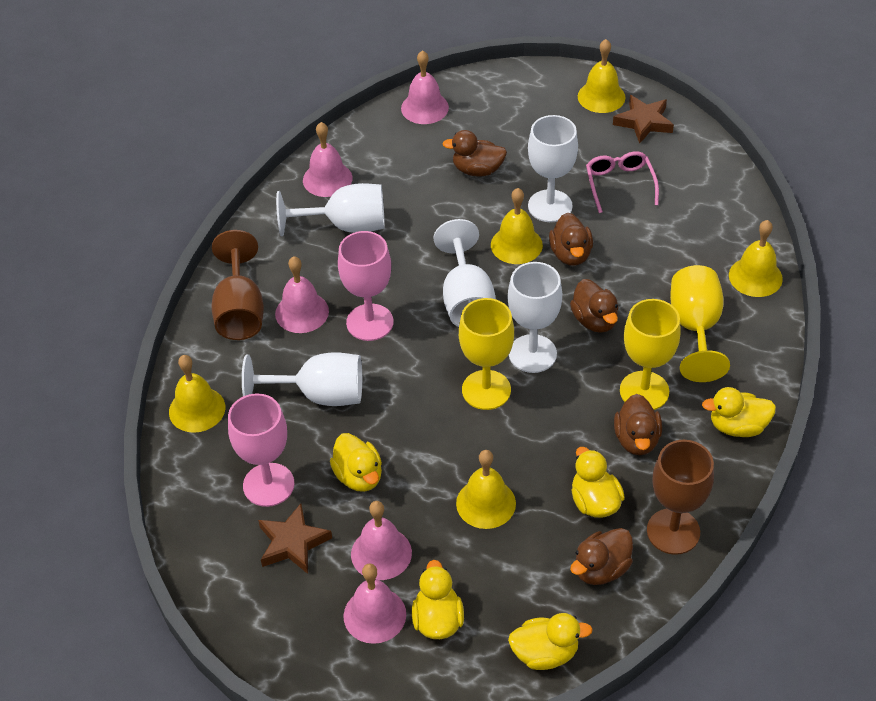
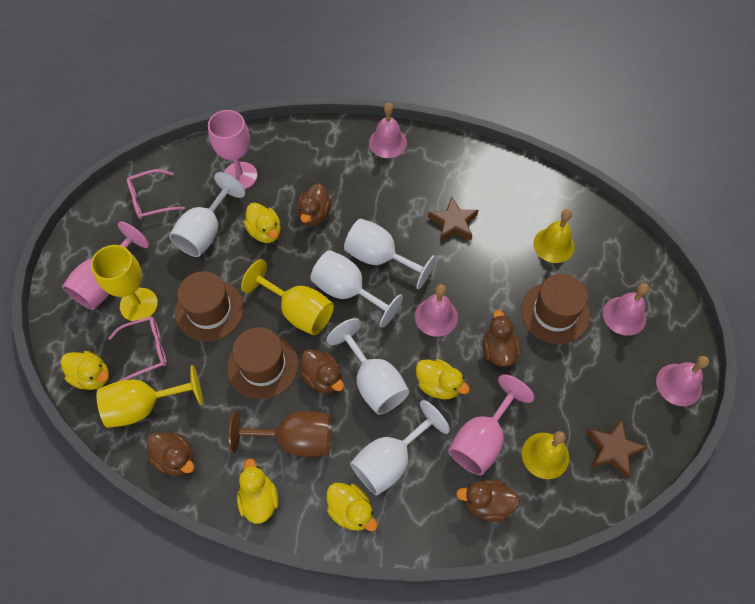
brown goblet: [211,230,264,340] [647,440,714,555] = 2 -> [229,411,331,457] = 1
brown hat: none = 0 -> [175,271,244,341] [227,327,298,399] [521,274,590,344] = 3
pink bell: [275,257,329,333] [303,122,352,197] [343,563,406,644] [351,501,412,580] [401,50,449,124] = 5 -> [369,102,407,158] [415,284,458,337] [603,283,649,336] [656,356,709,406] = 4
pink glasses: [586,151,659,213] = 1 -> [108,316,167,381] [127,169,185,220] = 2
pink goblet: [228,393,294,507] [338,231,394,341] = 2 -> [62,221,149,310] [208,110,258,189] [448,374,534,475] = 3
yellow bell: [169,355,225,433] [456,450,516,529] [491,188,543,264] [578,39,625,113] [729,220,783,297] = 5 -> [522,431,569,479] [533,209,575,263] = 2

